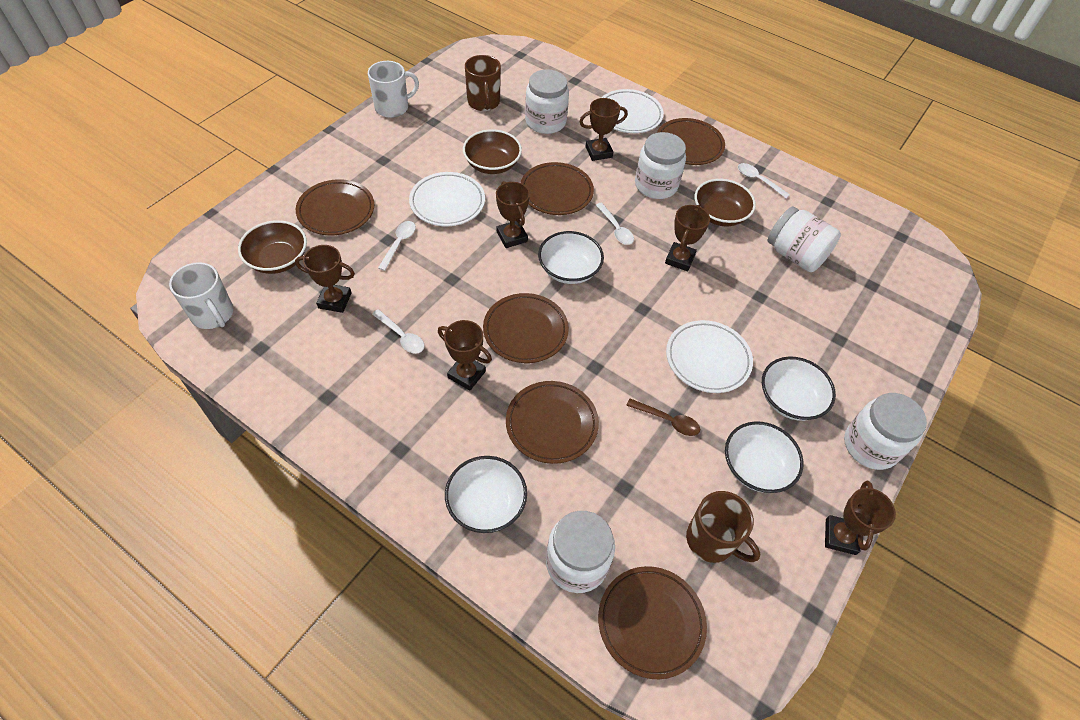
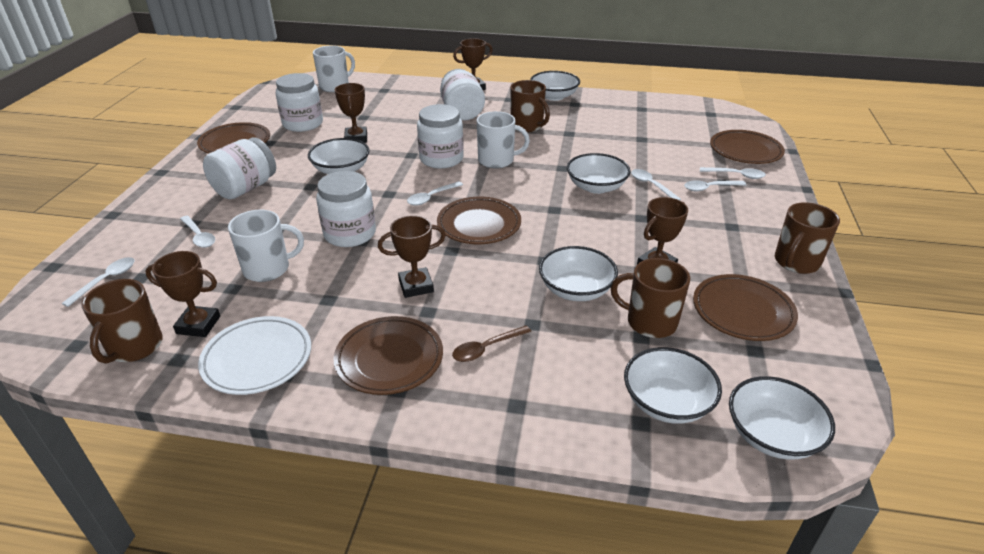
brown bowl: [238,220,307,274] [463,129,522,174] [695,179,756,226] = 3 -> none = 0
brown mug: [465,55,501,111] [686,491,760,563] = 2 -> [82,279,163,364] [510,80,550,132] [611,258,690,338] [775,202,840,274] = 4
brown plate: [296,179,374,236] [483,293,569,363] [506,381,599,464] [520,162,594,215] [598,566,707,679] [657,118,725,165] = 6 -> [197,122,270,154] [334,316,443,395] [437,197,521,244] [693,274,798,341] [710,130,785,164] = 5
brown trophy: [295,245,355,313] [438,320,492,391] [496,181,530,248] [579,98,628,161] [665,205,710,271] [825,481,896,555] = 6 -> [145,251,220,337] [335,83,367,143] [378,215,446,298] [453,38,493,90] [637,197,688,264] = 5
white bowl: [445,456,527,533] [538,231,604,284] [725,421,804,493] [762,357,836,421] = 4 -> [308,138,370,174] [530,71,580,101] [539,246,618,301] [567,153,631,194] [624,347,722,424] [729,376,835,459] = 6
white mug: [169,262,234,329] [368,61,419,118] = 2 -> [228,210,304,282] [313,45,355,92] [477,111,530,168] = 3
white plate: [409,172,485,226] [601,89,664,133] [666,320,753,393] = 3 -> [198,316,311,395] = 1
white spoon: [372,309,424,354] [378,221,416,271] [596,203,634,245] [738,163,790,198] = 4 -> [62,257,135,307] [180,216,215,248] [407,181,463,206] [631,169,681,200] [684,180,746,192] [700,167,766,179] = 6

